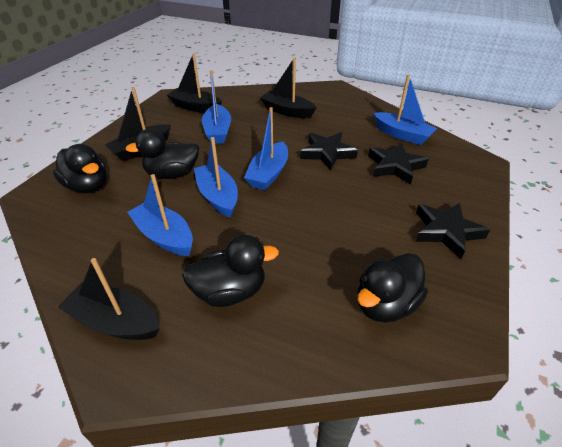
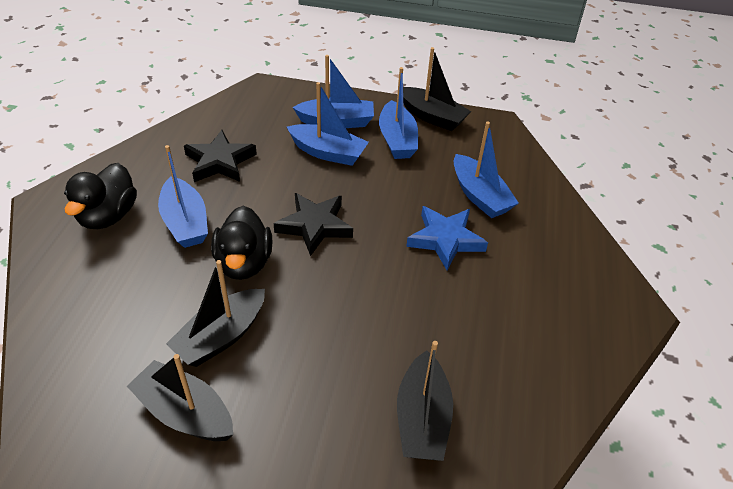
black duck: [53,144,107,194] [125,129,199,179] [182,235,279,307] [357,253,428,323] = 4 -> [64,163,137,229] [211,206,272,280] = 2
black star: [300,132,358,170] [368,143,428,185] [416,203,490,259] = 3 -> [184,130,257,182] [274,193,353,256] = 2
blue star: none = 0 -> [406,206,488,270] = 1

